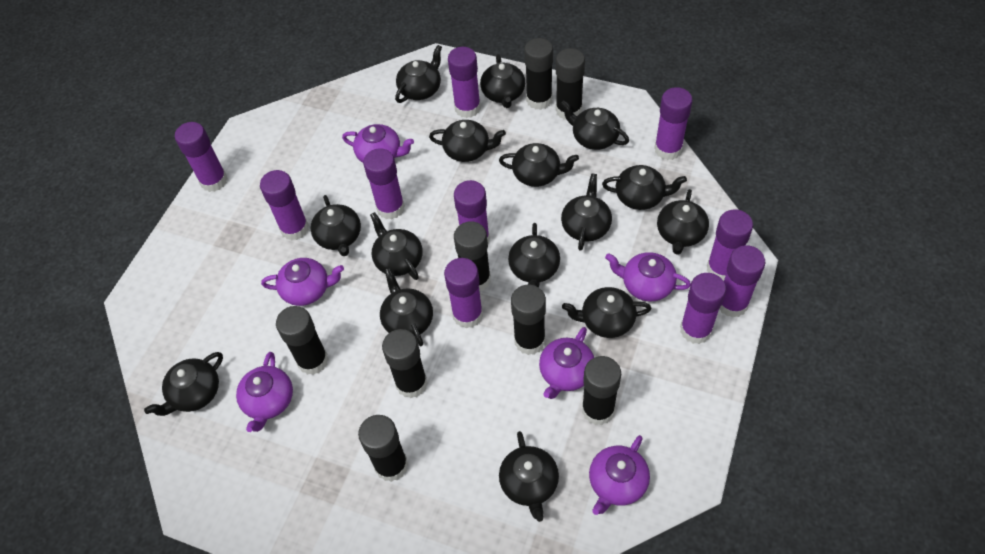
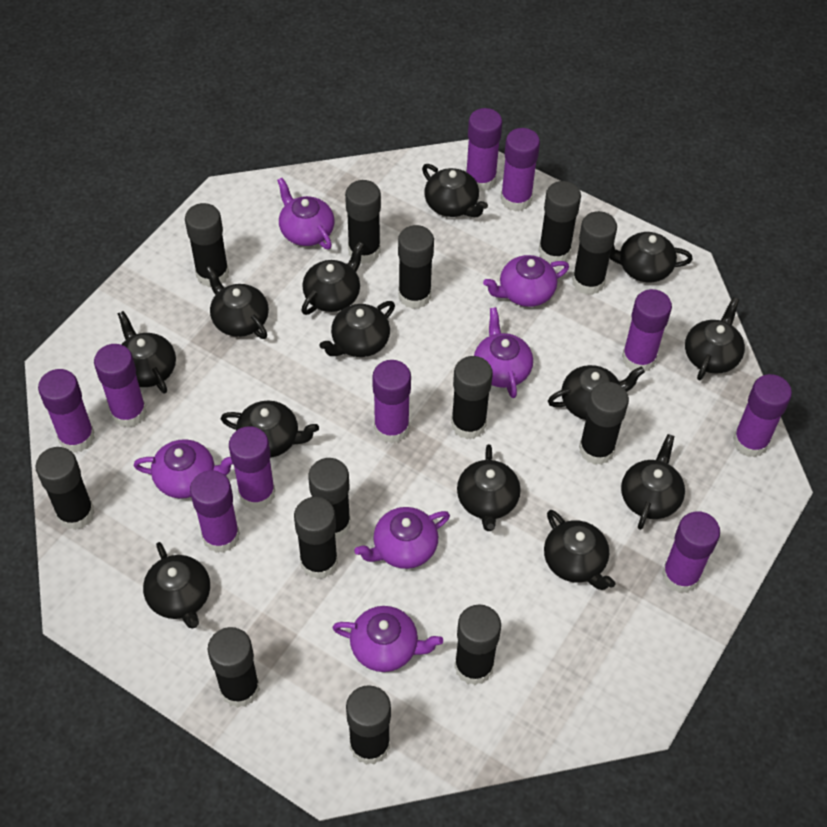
black glue stick: [276,306,328,375] [358,415,408,482] [382,329,428,398] [454,221,491,291] [511,285,546,355] [524,38,553,110] [556,48,585,120] [582,356,621,425] = 8 -> [35,447,95,530] [185,203,229,287] [208,627,260,708] [294,497,338,579] [308,458,351,540] [345,180,381,264] [346,685,391,765] [398,225,434,309] [451,356,493,439] [454,604,501,685] [538,181,581,263] [572,211,617,295] [579,382,629,465] = 13
black teapot: [144,352,223,416] [311,195,361,256] [370,212,423,280] [380,268,433,346] [395,45,442,103] [429,120,506,162] [480,54,525,108] [499,143,579,187] [499,431,559,522] [508,223,560,287] [560,100,629,150] [561,174,612,250] [562,287,651,338] [602,165,687,210] [657,189,709,255] = 15 -> [118,311,176,394] [143,542,210,629] [206,266,269,339] [221,401,319,458] [301,242,364,315] [319,301,395,357] [422,164,488,217] [457,444,521,531] [544,510,615,590] [548,365,645,420] [610,232,693,282] [621,434,685,530] [685,297,745,381] = 13

